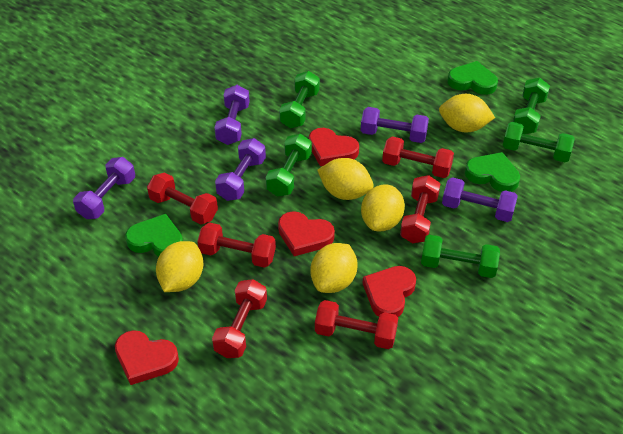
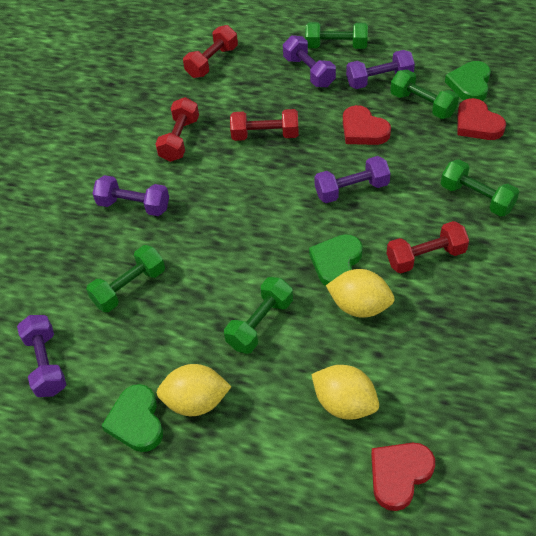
red dumbbell: [147,173,218,225] [197,222,276,268] [212,279,267,358] [315,300,398,349] [382,136,454,178] [400,175,440,243] = 6 -> [155,97,199,162] [183,25,238,78] [230,109,299,141] [387,221,469,273] = 4
red heart: [115,330,179,385] [278,211,335,256] [309,128,359,166] [363,266,416,317] = 4 -> [343,105,391,145] [371,443,435,511] [457,98,506,140] = 3
yellow lemon: [156,241,203,292] [310,243,358,293] [317,158,374,200] [361,184,405,231] [439,94,495,133] = 5 -> [157,364,232,416] [311,365,379,420] [326,269,395,318] = 3

